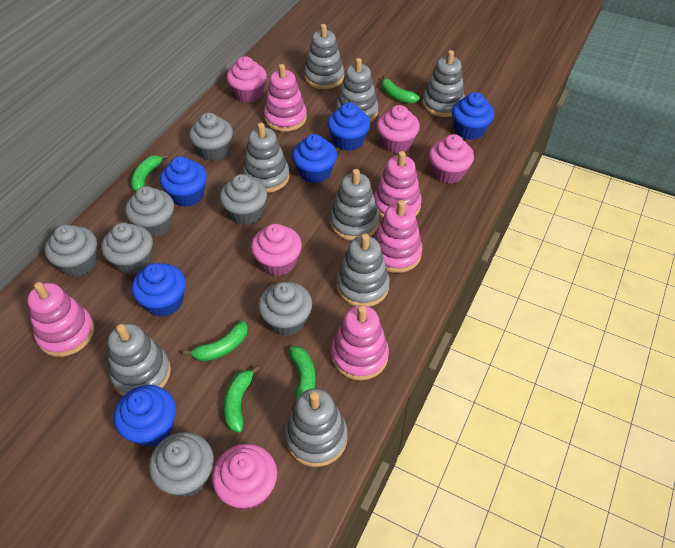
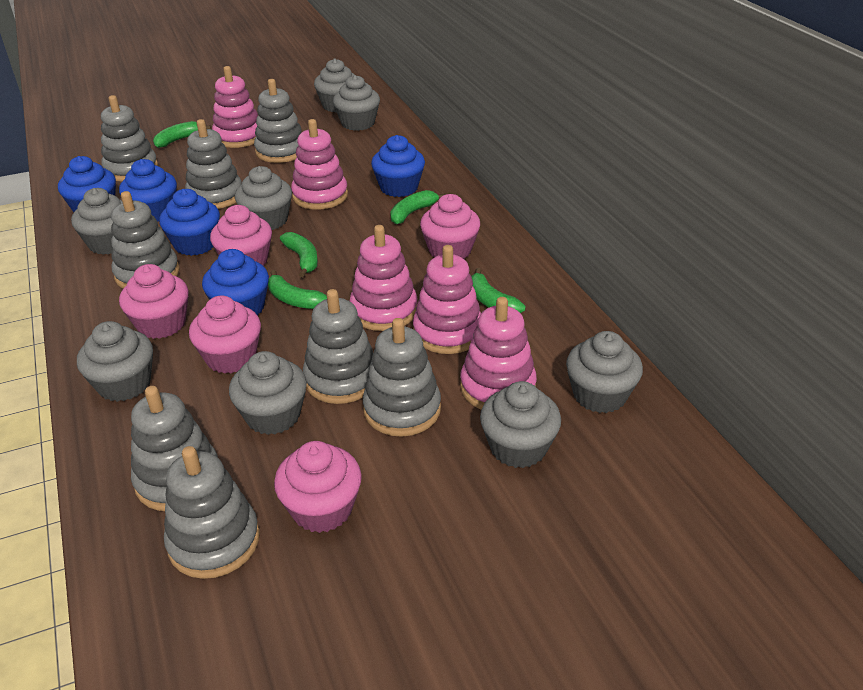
blue cupcake: [114,385,176,447] [132,263,186,317] [160,157,207,207] [292,134,337,183] [327,103,370,151] [452,92,494,140] = 6 -> [58,156,116,212] [119,159,177,221] [159,189,220,256] [202,249,269,316] [371,135,425,197] = 5
grey cupcake: [45,224,97,277] [101,222,153,275] [125,186,174,238] [149,432,214,497] [189,112,233,161] [220,174,267,225] [258,281,312,336] = 7 -> [71,188,123,255] [77,321,153,402] [229,351,307,435] [235,166,292,230] [314,58,355,112] [333,75,380,131] [480,381,561,468] [566,331,643,413] = 8

